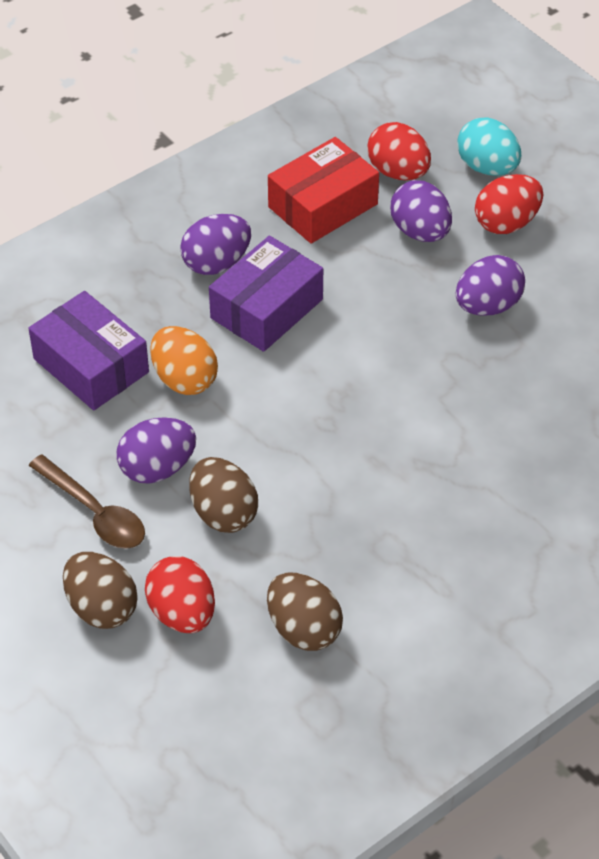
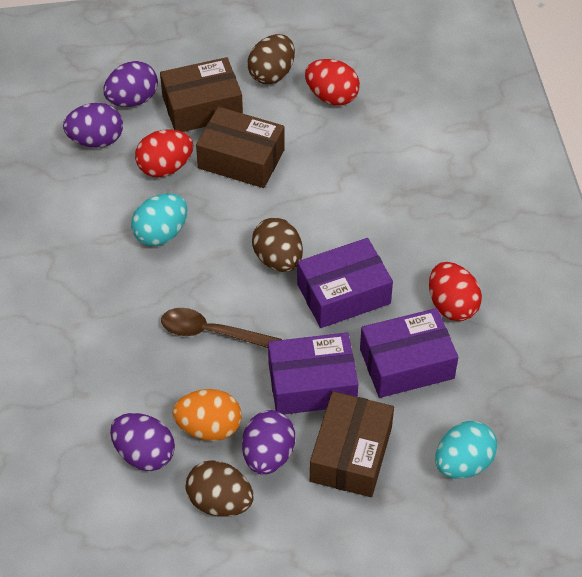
brown box: none = 0 -> [160,57,243,132] [196,107,285,188] [310,391,394,497] = 3
purple box: [28,291,149,410] [209,236,323,352] = 2 -> [268,333,358,414] [297,238,393,328] [360,308,458,398] = 3
red box: [268,137,379,244] = 1 -> none = 0
turquoise egg: [458,117,521,176] = 1 -> [131,193,187,246] [435,421,497,479] = 2

